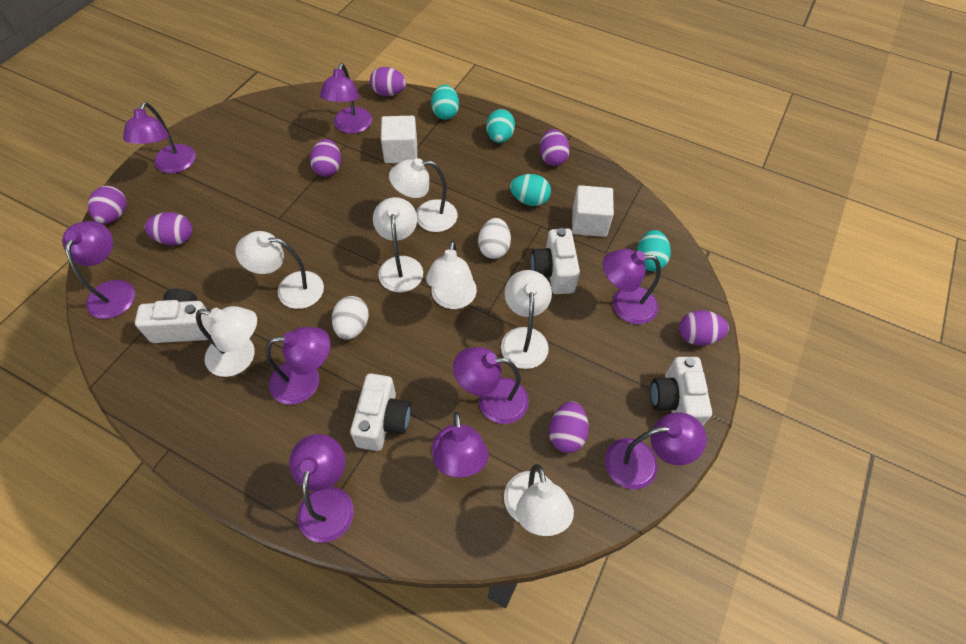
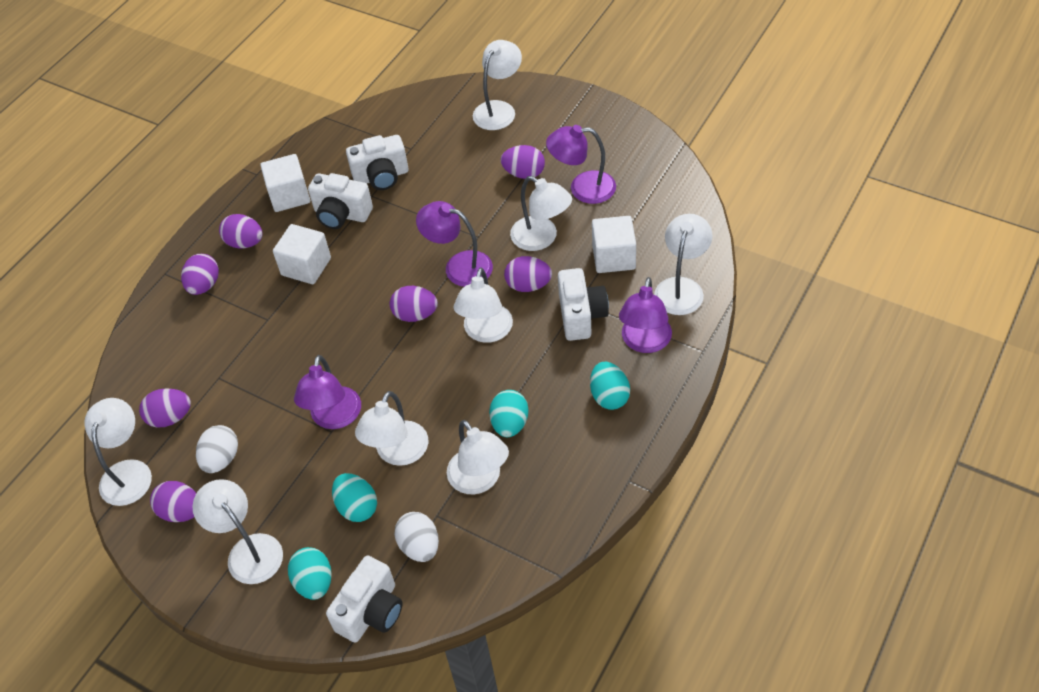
purple lamp: [62,221,135,319] [123,102,196,173] [266,327,330,405] [289,434,354,543] [320,63,372,134] [432,411,489,478] [453,347,529,424] [603,249,661,324] [605,412,707,489] = 9 -> [294,355,361,429] [416,201,493,287] [546,125,616,204] [619,277,672,353] = 4
white cube: [381,116,417,163] [572,185,614,237] = 2 -> [260,154,310,212] [273,224,331,284] [592,216,636,273] = 3
white lamp: [196,306,257,377] [235,231,324,309] [373,197,423,292] [389,158,457,232] [426,240,477,309] [501,270,552,369] [504,464,574,536] = 7 -> [84,398,152,506] [193,479,283,584] [355,391,428,466] [447,420,509,494] [454,268,513,343] [473,40,522,130] [510,176,572,251] [654,214,712,315] = 8

